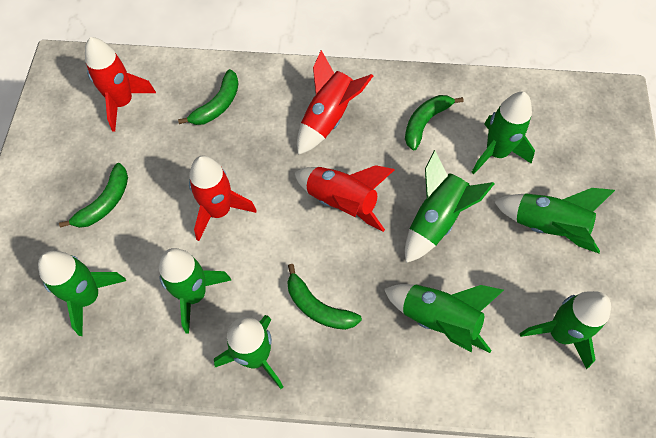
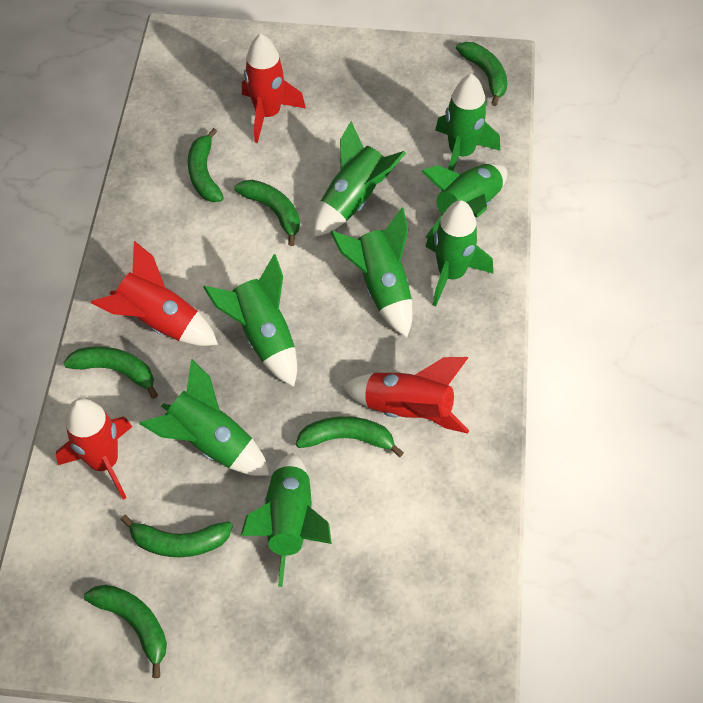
green banana: [59,163,128,228] [178,69,239,125] [287,264,362,330] [405,95,464,150] = 4 -> [63,346,158,399] [84,585,167,678] [121,515,233,557] [188,128,224,202] [234,180,300,246] [296,416,404,457] [456,42,507,106] = 7

